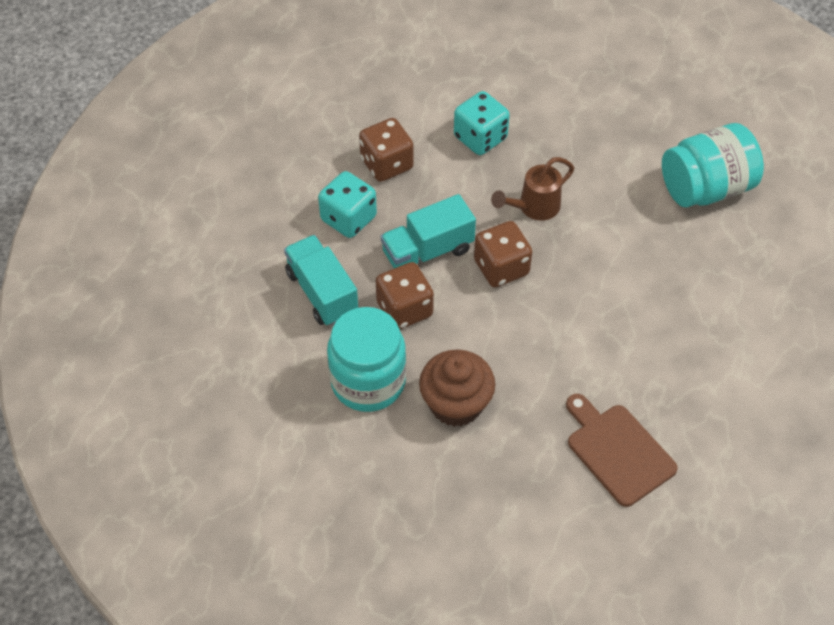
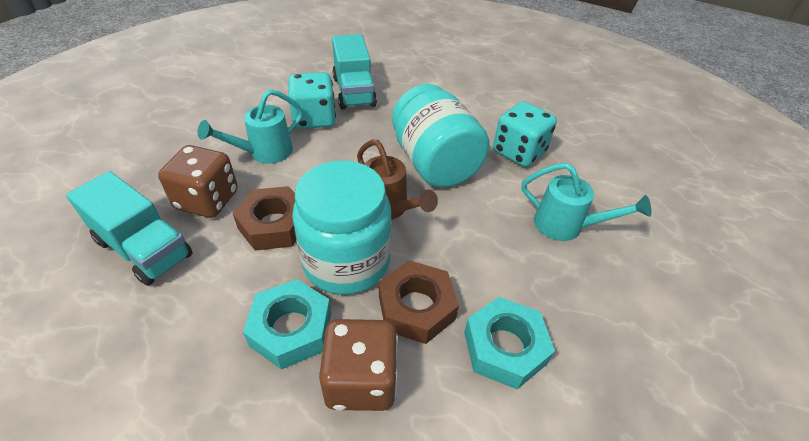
brown cupcake: [419,350,495,427] = 1 -> none = 0
brown cutting board: [566,394,678,507] = 1 -> none = 0
brown dice: [359,118,414,182] [376,262,434,330] [474,221,532,287] = 3 -> [158,145,238,218] [319,319,398,411] = 2
brown nut: none = 0 -> [233,186,296,251] [379,260,459,344] = 2
turquoise nut: none = 0 -> [243,279,331,370] [464,297,555,389] = 2
turquoise watering can: none = 0 -> [197,89,303,164] [521,163,652,241] = 2

